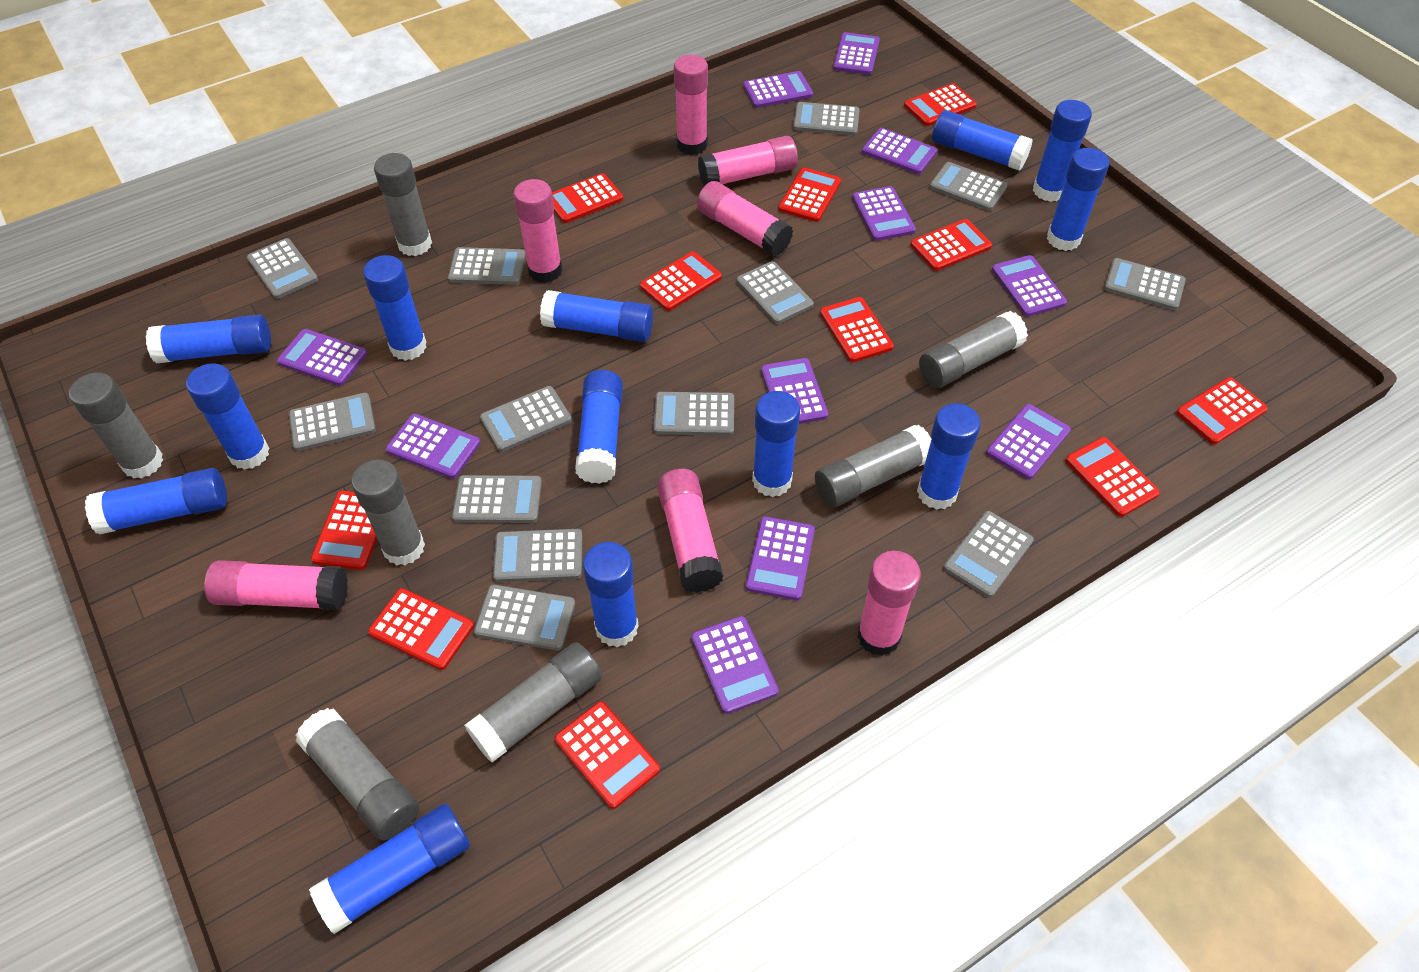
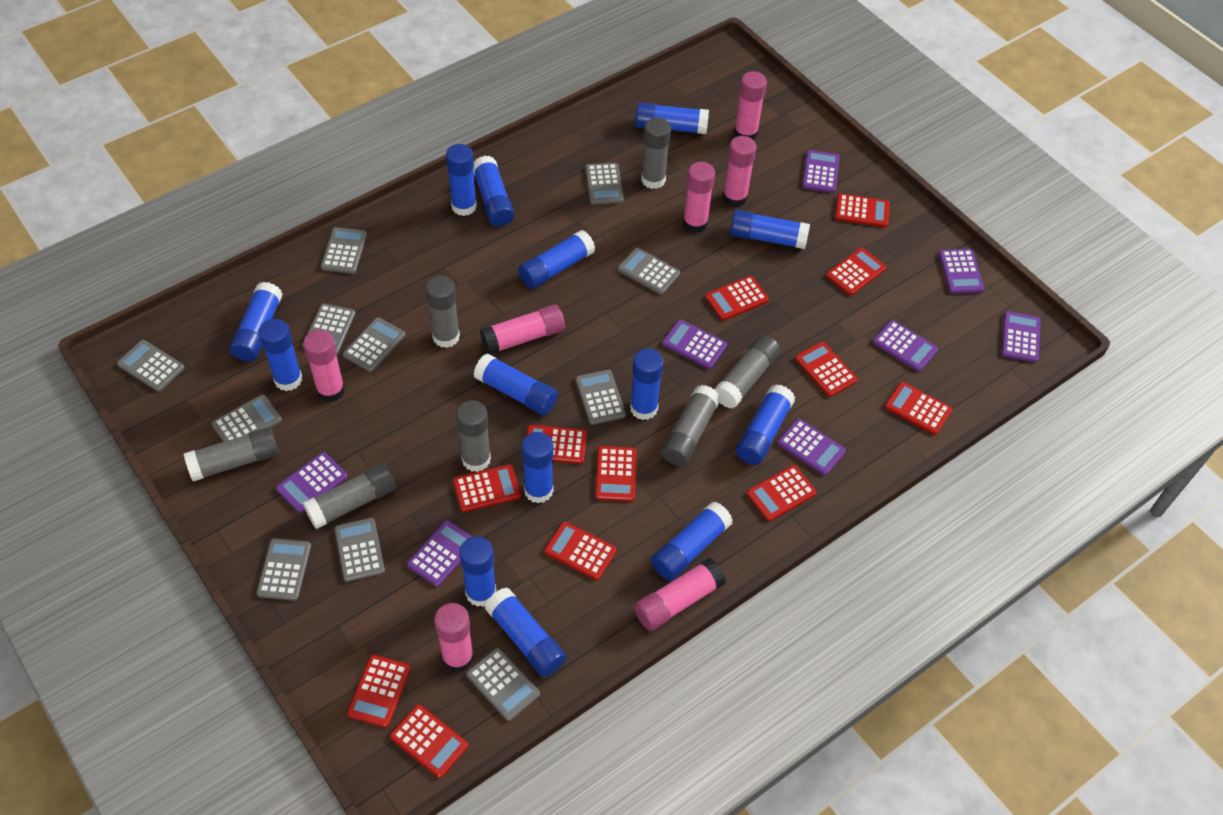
blue glue stick: [85,468,227,535] [146,315,271,363] [186,363,270,470] [309,804,470,934] [363,255,427,361] [540,290,653,342] [575,370,623,484] [583,542,639,647] [752,391,800,497] [917,403,981,510] [932,110,1033,171] [1033,100,1092,202] [1047,148,1109,251] = 13 -> [229,282,283,361] [258,319,302,391] [446,144,477,216] [459,536,496,607] [473,156,514,227] [474,353,558,415] [484,587,566,677] [518,230,595,289] [521,432,554,503] [630,348,664,420] [635,103,709,134] [651,501,733,581] [730,210,810,249] [736,384,795,465] = 14
grey calculator: [247,238,318,299] [289,393,376,451] [448,247,526,285] [452,475,542,523] [474,584,575,651] [480,386,572,452] [493,529,583,582] [654,392,734,436] [737,261,814,324] [793,102,860,136] [930,162,1007,211] [943,511,1034,598] [1104,258,1186,310] = 13 -> [117,340,185,392] [212,394,282,442] [256,538,311,601] [302,303,355,355] [321,227,367,274] [334,518,385,582] [343,317,405,372] [466,648,540,721] [576,370,626,425] [585,163,624,205] [618,248,680,295] = 11
purple calculator: [277,329,367,386] [386,414,481,479] [691,616,779,714] [743,71,813,108] [746,517,815,600] [761,358,828,424] [833,32,880,75] [852,186,916,241] [862,128,937,174] [986,404,1071,479] [992,255,1067,317] = 11 -> [276,452,348,513] [407,520,472,587] [662,319,727,369] [777,418,846,475] [802,150,840,193] [873,320,938,371] [939,249,984,294] [1001,311,1041,362] = 8
red calculator: [311,491,377,570] [368,588,474,670] [552,173,623,223] [554,701,660,809] [640,252,722,311] [778,167,841,222] [820,297,894,362] [904,83,977,126] [910,219,992,271] [1065,437,1160,517] [1176,377,1268,445] = 11 -> [347,654,411,728] [390,704,468,778] [453,464,521,512] [527,425,587,464] [544,521,617,580] [595,446,637,502] [705,276,769,320] [747,465,817,521] [795,342,858,397] [826,248,886,296] [835,194,890,227] [885,382,952,435] = 12

